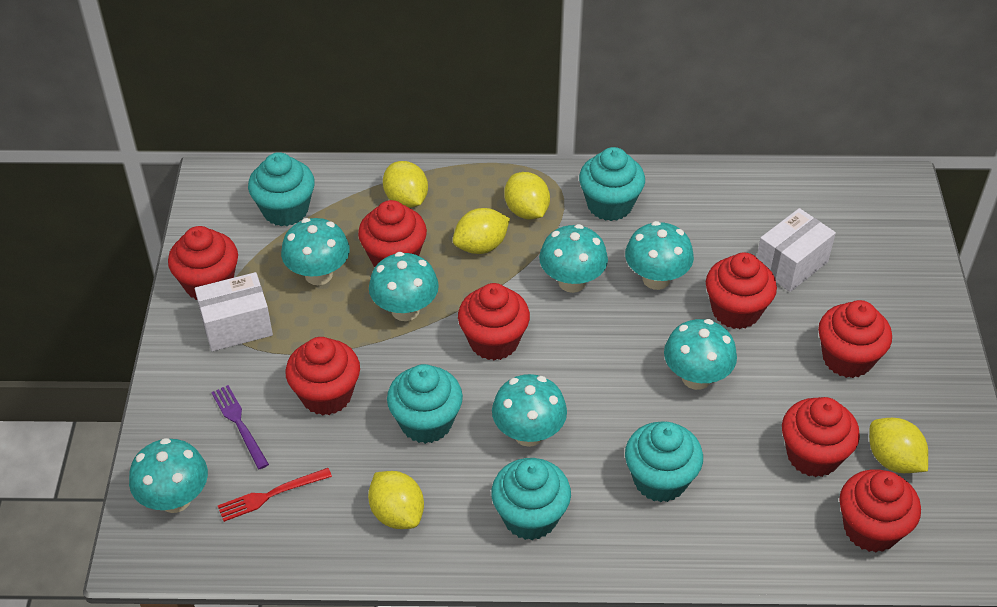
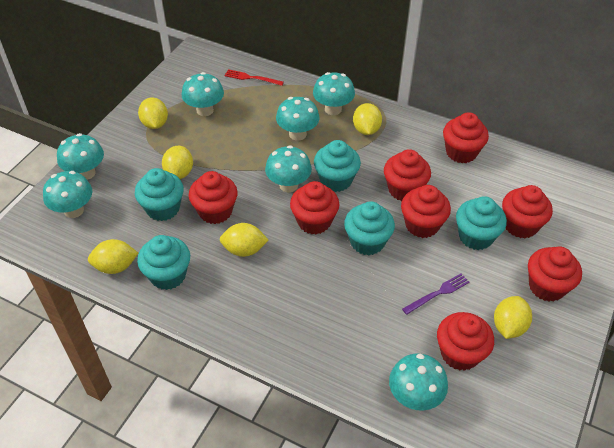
white box: [195,272,273,351] [757,208,836,292] = 2 -> none = 0
yellow lemon: [368,471,424,529] [383,161,428,208] [453,208,510,254] [505,172,550,219] [869,418,928,473] = 5 -> [88,239,138,274] [138,97,168,129] [162,146,193,179] [220,223,268,257] [353,103,382,135] [494,296,532,339] = 6

